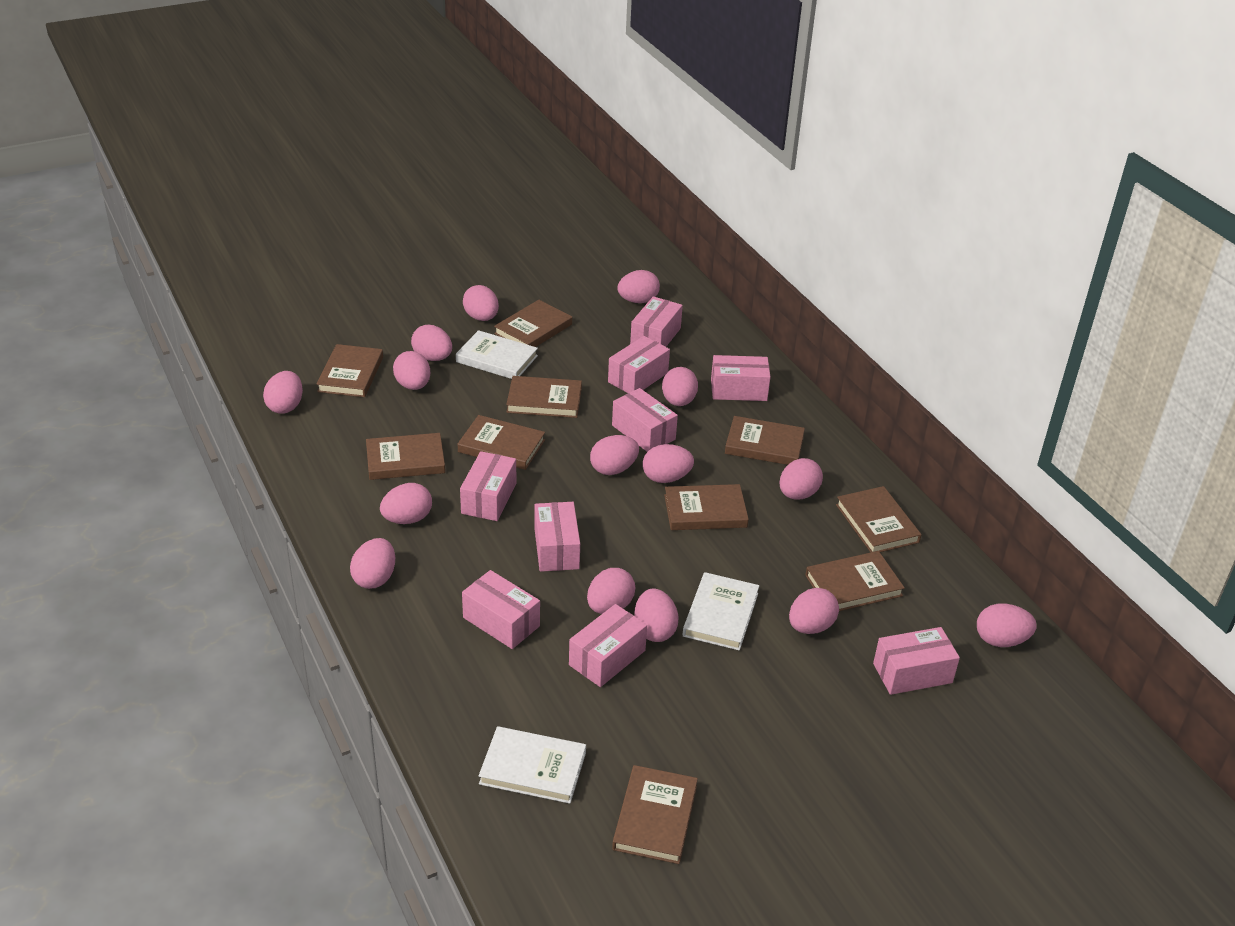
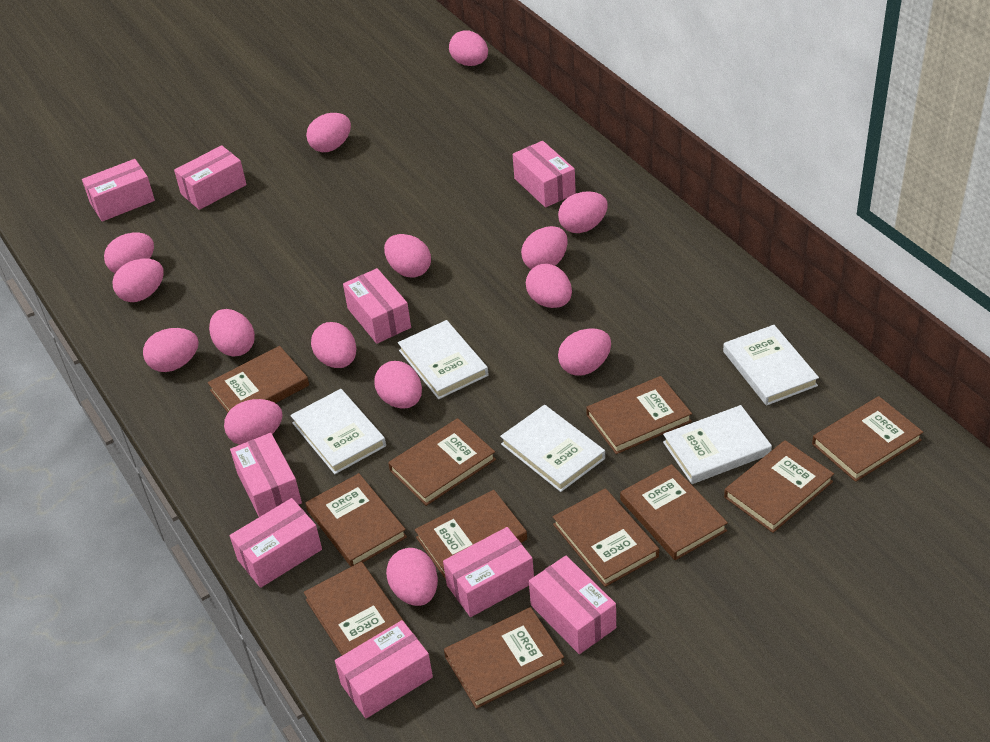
brown book: [317,344,383,397] [366,433,445,480] [458,415,545,470] [494,300,572,347] [506,376,582,418] [612,765,698,864] [664,484,749,530] [725,416,805,465] [805,551,905,611] [836,486,921,552] = 10 -> [208,346,309,412] [304,562,406,655] [305,473,407,567] [388,418,496,506] [415,490,527,579] [444,607,565,709] [553,488,659,587] [586,376,692,454] [620,464,728,560] [724,440,834,533] [812,396,923,482] = 11
white book: [456,330,538,379] [479,726,586,804] [683,572,759,651] = 3 -> [290,389,386,474] [398,320,489,399] [500,405,605,492] [663,405,772,484] [723,325,819,406] = 5

